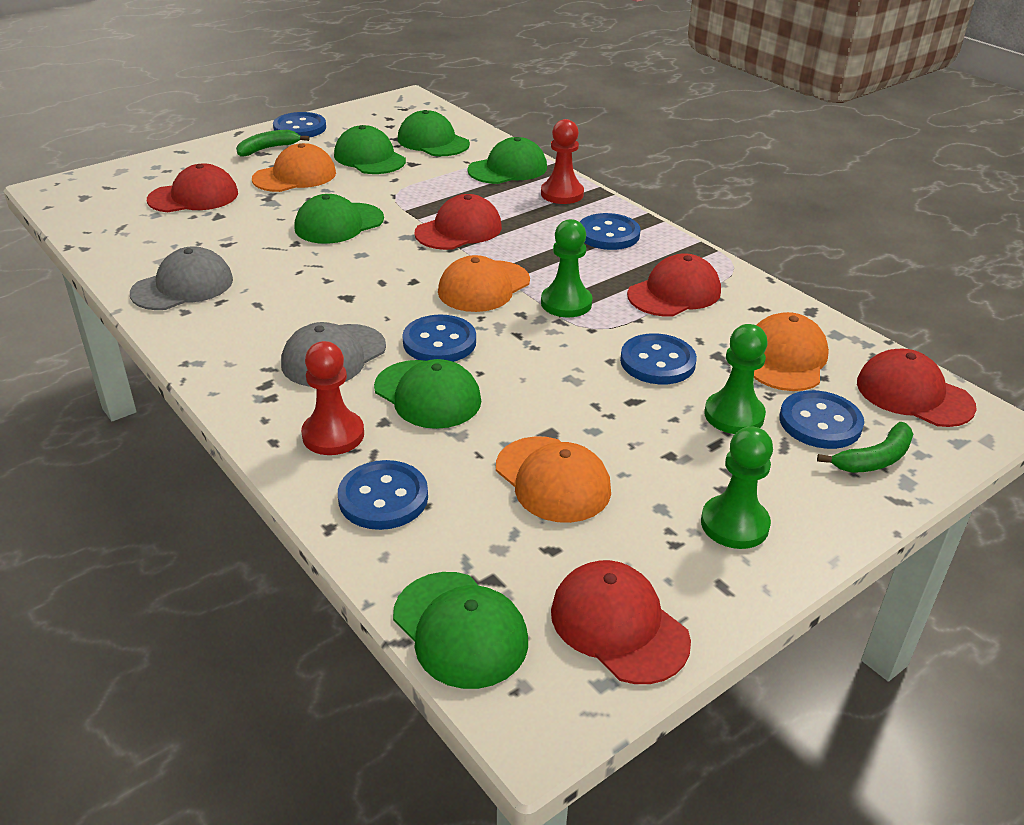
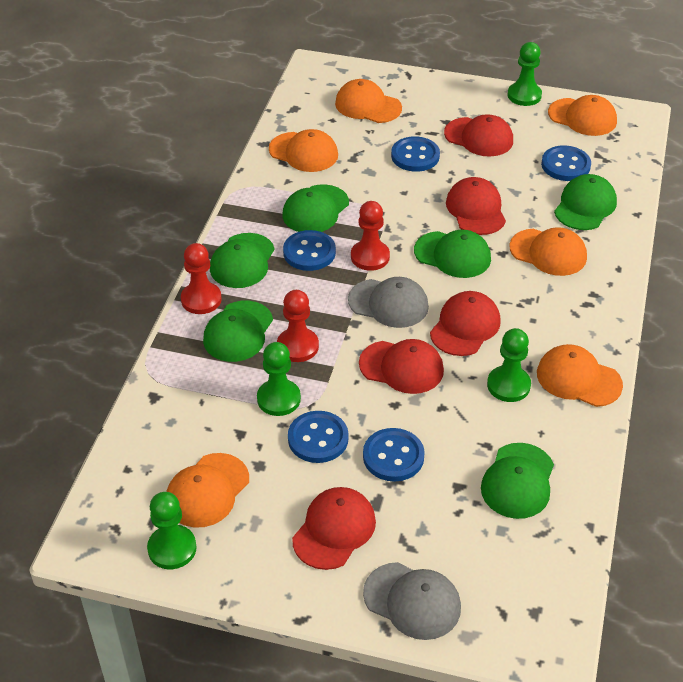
blue button: [273,112,326,138] [338,460,428,530] [402,315,476,362] [580,213,640,250] [620,333,697,384] [779,390,864,449] = 6 -> [283,230,336,271] [288,411,349,463] [363,428,425,482] [391,136,440,172] [541,145,591,181] = 5
green banana: [236,130,309,157] [817,422,913,473] = 2 -> none = 0
green pawn: [541,219,593,317] [701,426,773,549] [704,324,768,434] = 3 -> [147,492,197,569] [257,342,301,416] [487,328,531,402] [508,42,542,106] = 4
orange cap: [252,143,336,192] [438,255,530,312] [496,436,611,523] [754,312,829,391] = 4 -> [166,453,249,528] [269,129,338,172] [335,79,402,123] [509,227,587,276] [537,344,623,407] [548,95,617,136] = 6
red pawn: [301,341,364,455] [541,119,584,204] = 2 -> [181,243,222,314] [277,290,319,362] [351,201,390,271] = 3

